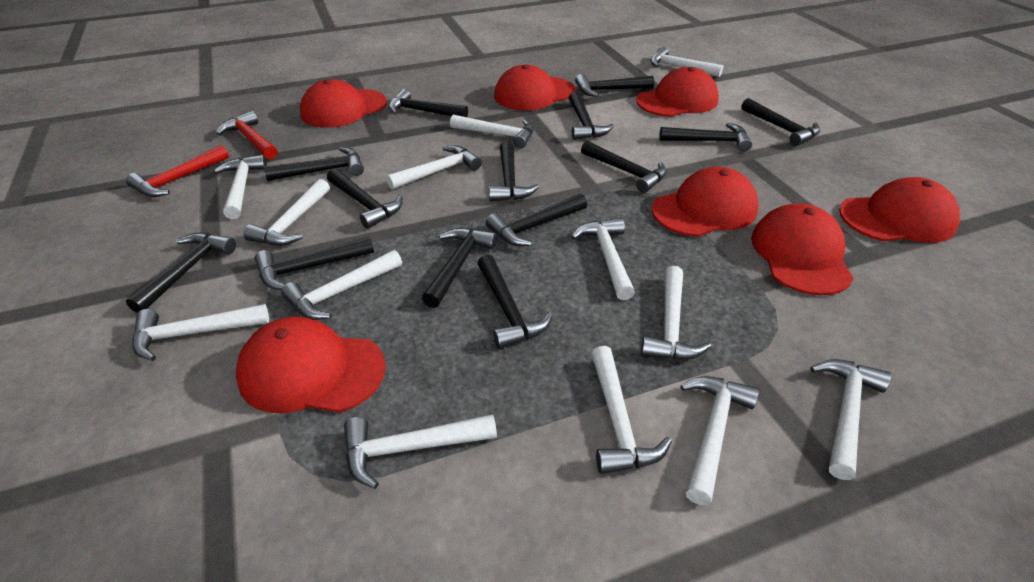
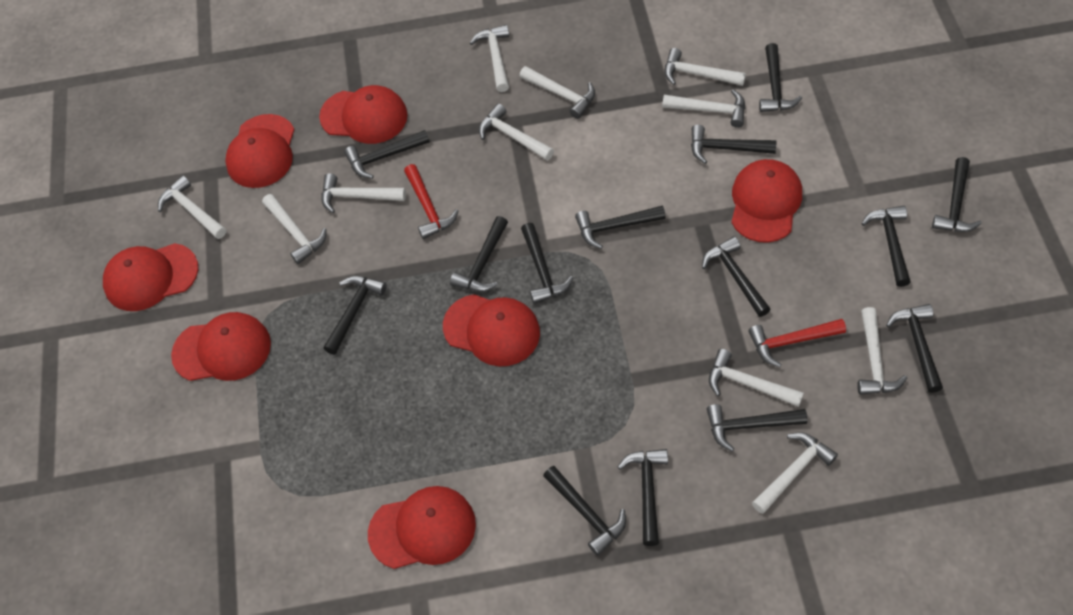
white hammer: [132,304,269,361] [214,155,267,219] [244,179,330,246] [281,250,402,320] [344,414,497,489] [386,145,482,189] [450,115,534,148] [571,218,635,300] [591,346,672,474] [641,266,711,360] [651,47,723,77] [681,376,759,505] [810,359,891,480] = 13 -> [158,175,226,239] [262,194,327,264] [322,173,406,213] [470,25,509,92] [479,104,554,161] [520,66,595,119] [662,89,745,128] [664,48,746,86] [709,349,804,407] [752,432,838,514] [857,307,907,395] = 11

